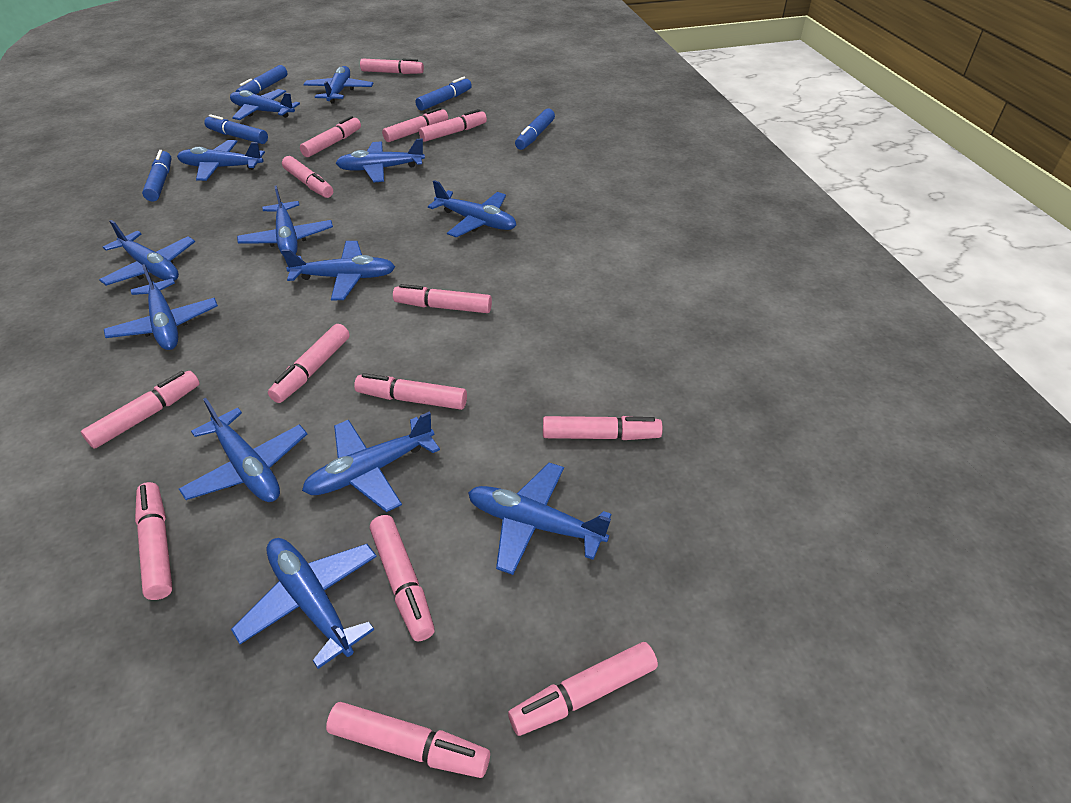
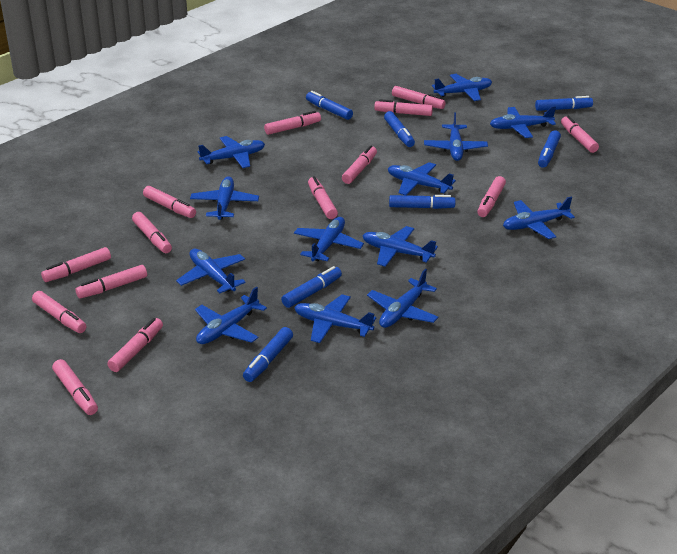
blue marker: [142,150,171,202] [204,114,268,144] [236,65,287,94] [415,77,472,111] [515,109,555,150] = 5 -> [243,327,293,382] [281,266,342,308] [306,91,353,120] [384,111,415,147] [389,195,456,209] [535,96,593,111] [538,130,561,168] = 7

